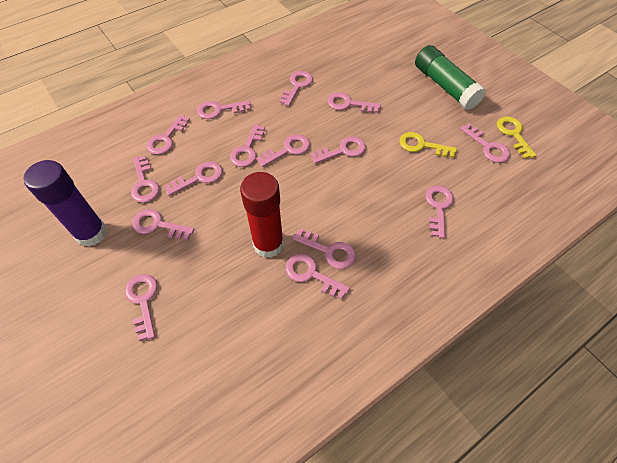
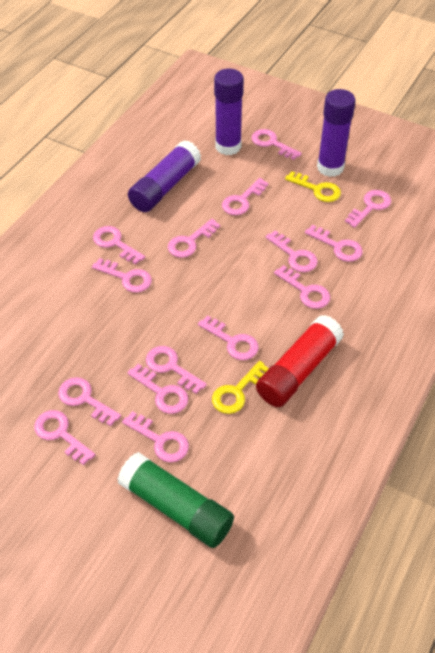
purple glue stick: [23,160,107,247] = 1 -> [128,140,201,212] [214,68,244,155] [317,89,356,177] = 3

